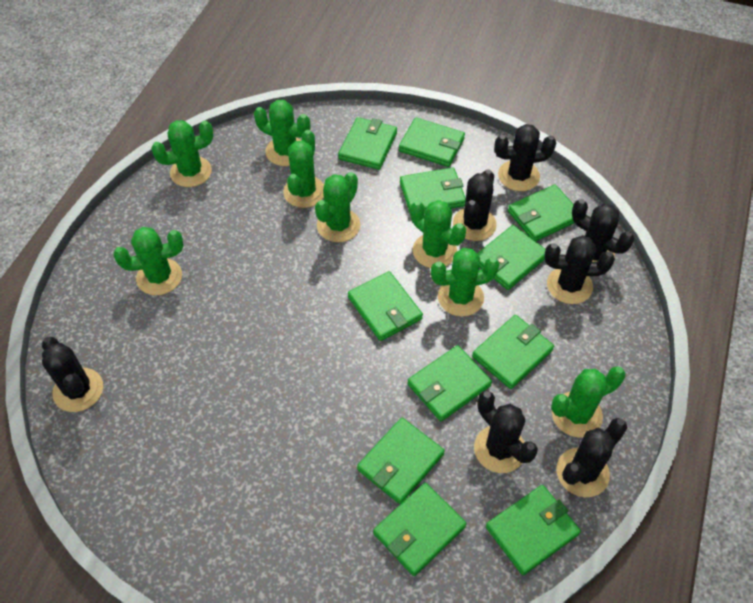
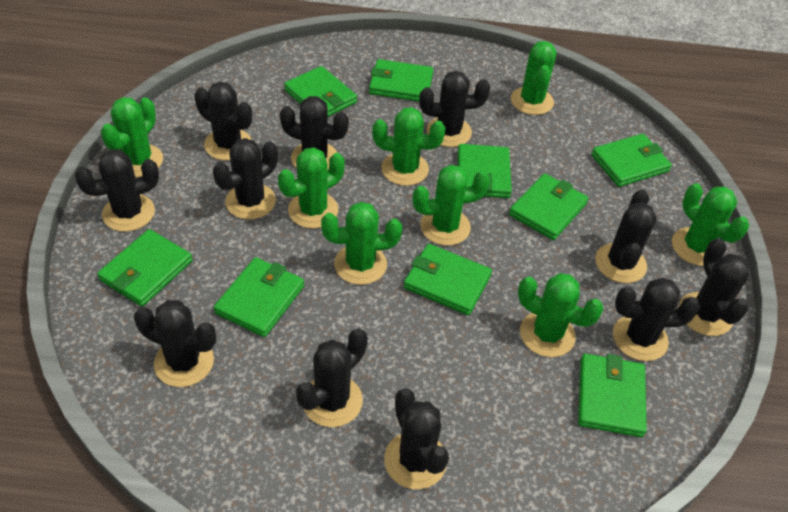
black cactus: [42,337,103,412] [453,169,497,241] [474,391,538,473] [494,124,556,191] [544,235,615,304] [556,418,627,497] [572,199,634,262] = 7 -> [75,149,159,232] [134,300,216,387] [194,82,252,160] [213,138,278,220] [280,96,349,171] [296,328,368,427] [384,388,449,489] [419,71,490,147] [595,190,657,283] [613,277,700,361] [679,238,749,336] = 11
green wallet: [338,117,397,170] [348,271,423,341] [357,418,445,504] [373,483,466,576] [399,118,465,167] [400,167,466,215] [407,345,492,421] [472,315,554,389] [477,225,546,290] [486,485,581,575] [508,184,575,241] = 11 -> [97,229,193,306] [214,257,304,337] [284,66,357,116] [369,59,434,101] [404,244,492,315] [458,144,512,198] [509,173,589,240] [578,354,647,437] [591,134,672,187] = 9

